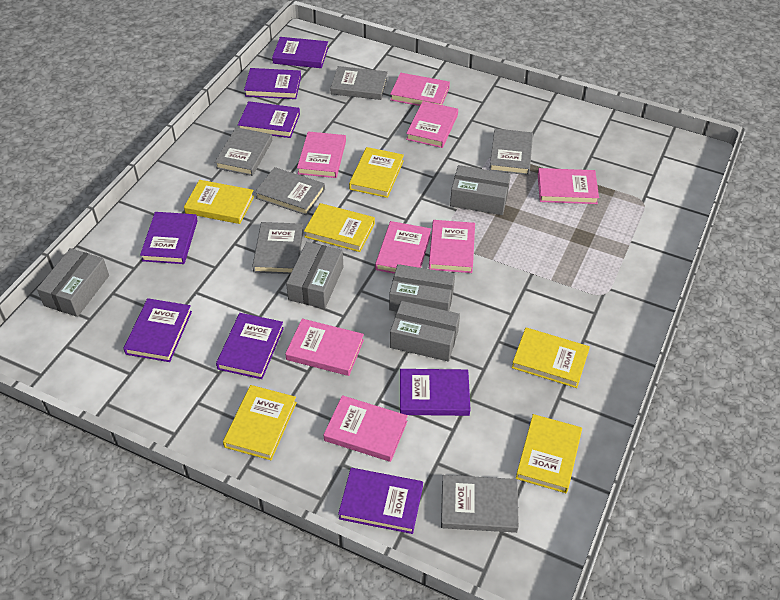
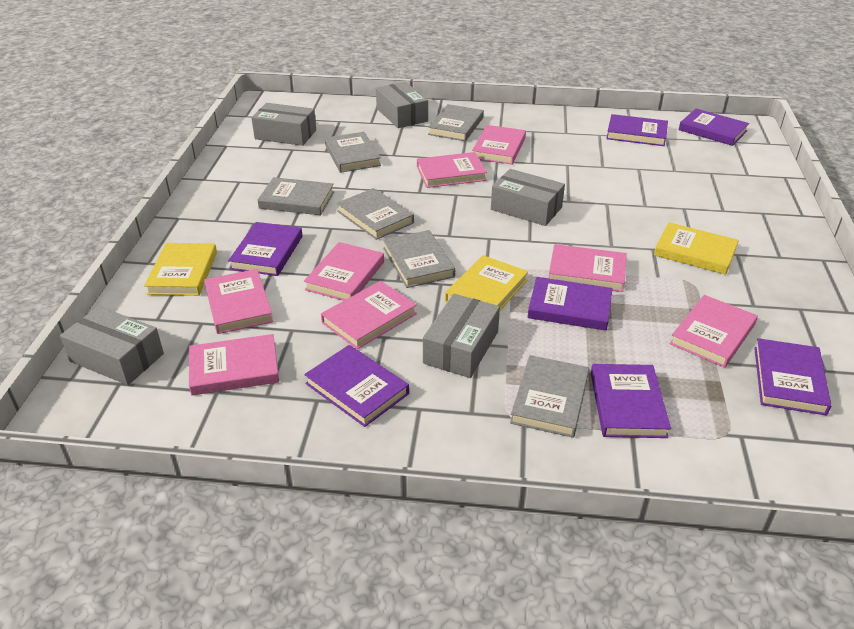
purple book: [123,298,192,362] [140,212,198,264] [216,313,284,379] [238,101,300,138] [244,68,301,99] [272,37,328,68] [338,468,423,534] [400,369,471,416] = 8 -> [228,222,303,276] [304,345,409,427] [528,277,613,331] [591,364,671,438] [606,114,668,146] [679,109,749,146] [754,338,832,416] = 7
yellow book: [184,180,254,224] [223,385,297,460] [304,203,375,252] [349,147,404,198] [512,327,590,388] [516,414,582,493] = 6 -> [144,243,217,296] [445,255,528,311] [654,222,739,275] = 3

